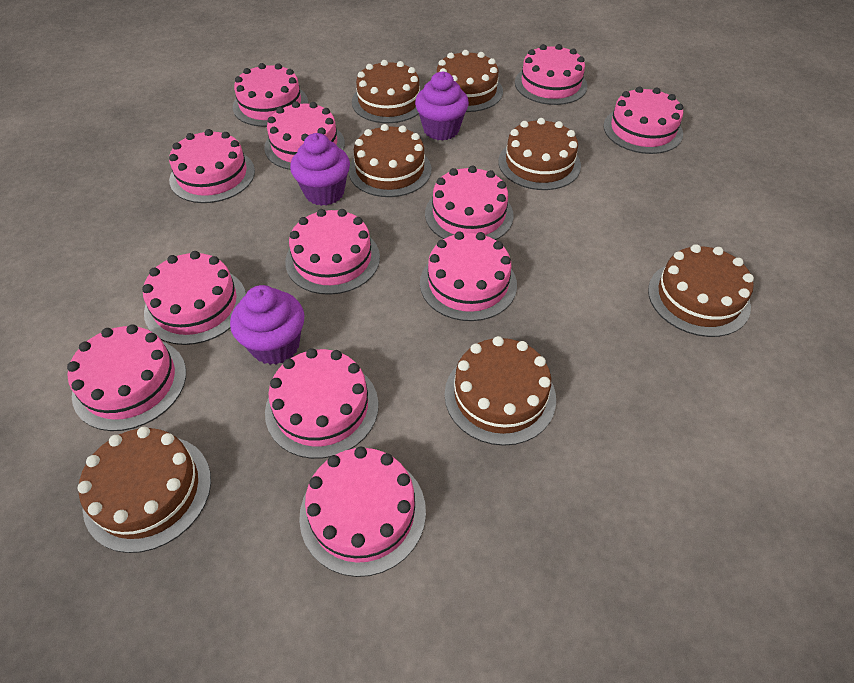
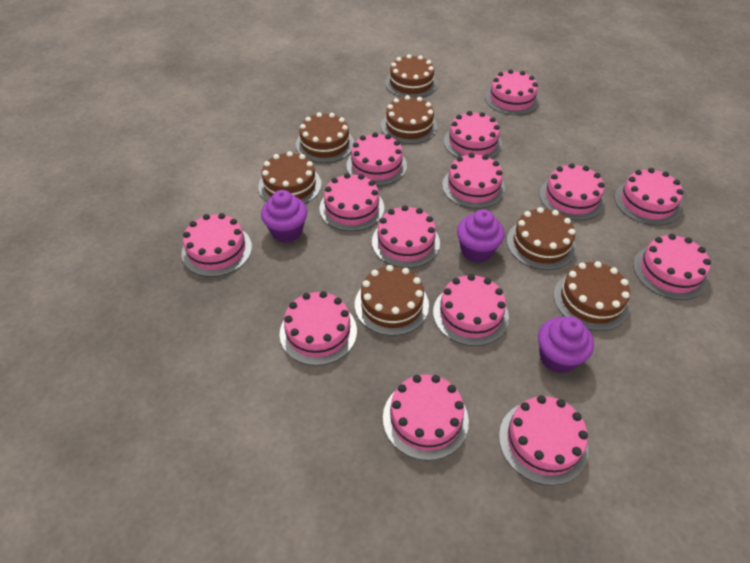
pink cake: [67,324,186,431] [142,251,246,345] [169,129,255,203] [233,63,308,127] [264,101,345,170] [265,348,378,459] [285,209,380,295] [299,446,426,577] [420,231,517,321] [425,166,514,240] [515,44,587,105] [603,86,683,154] = 12 -> [182,213,252,277] [280,291,357,366] [320,173,384,232] [347,132,407,186] [372,205,440,268] [383,375,469,460] [433,274,509,346] [442,153,505,209] [444,111,502,159] [485,69,539,115] [499,395,589,486] [539,163,605,221] [615,168,683,226] [633,234,711,300] = 14

